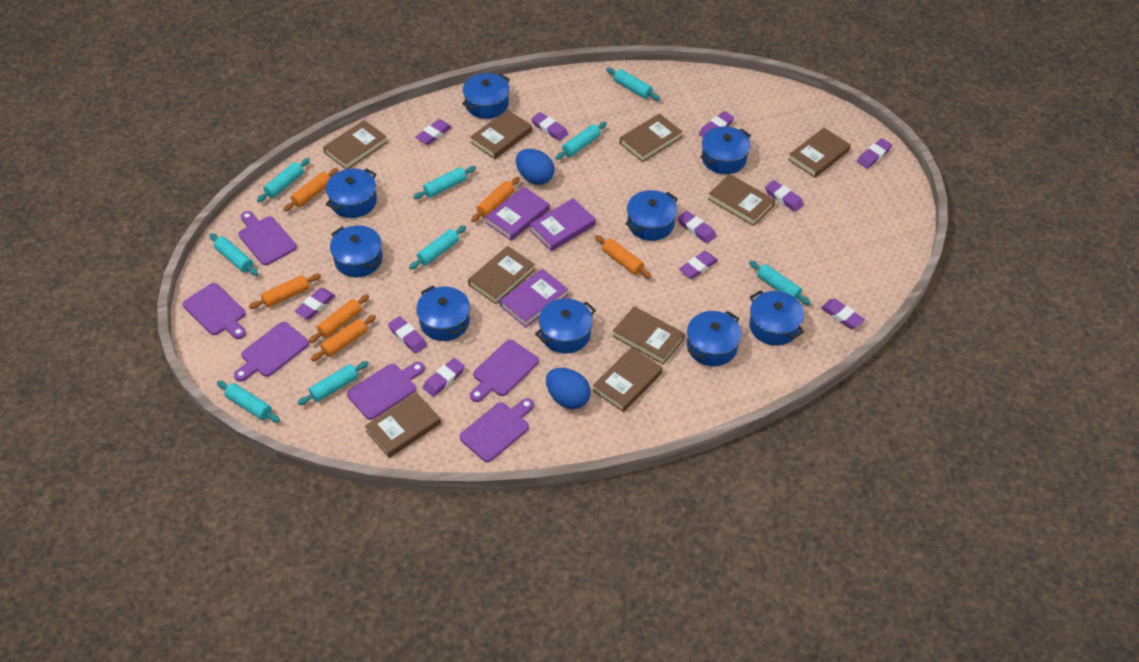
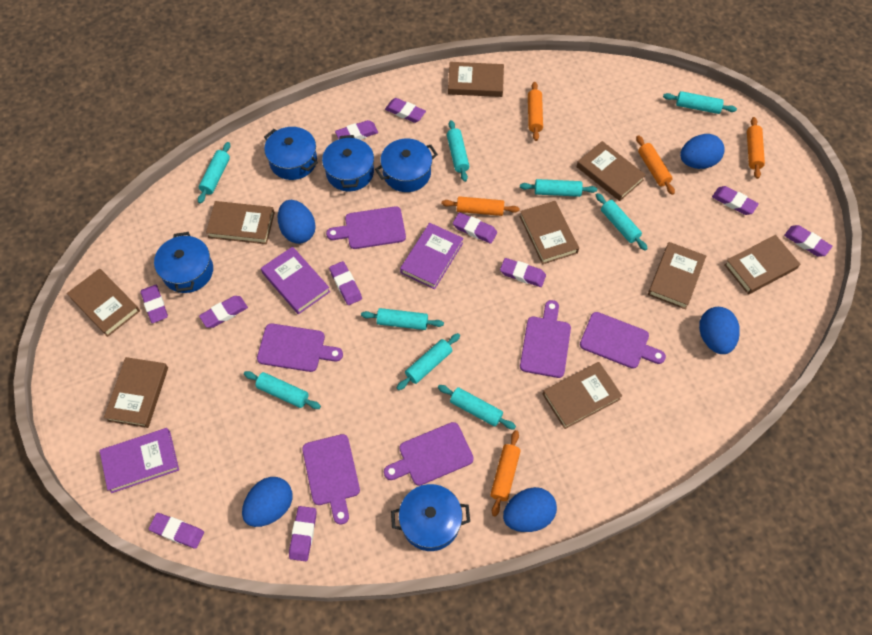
blue egg: [516,149,555,185] [546,368,591,409] = 2 -> [242,477,292,527] [278,200,316,244] [503,487,557,532] [680,134,725,169] [699,307,740,354] = 5
blue pot: [326,168,377,218] [330,225,382,277] [416,286,470,341] [462,73,510,119] [535,299,596,353] [625,190,678,241] [687,311,741,366] [700,126,751,174] [749,290,804,346] = 9 -> [154,232,213,293] [264,127,318,180] [322,135,374,191] [375,139,438,192] [391,484,470,551] = 5
orange rolling pin: [249,274,321,309] [283,168,338,211] [309,294,369,343] [311,315,376,361] [471,177,520,222] [595,235,652,279] = 6 -> [442,196,520,216] [490,430,521,517] [528,82,543,141] [636,135,675,195] [747,117,765,179] = 5

